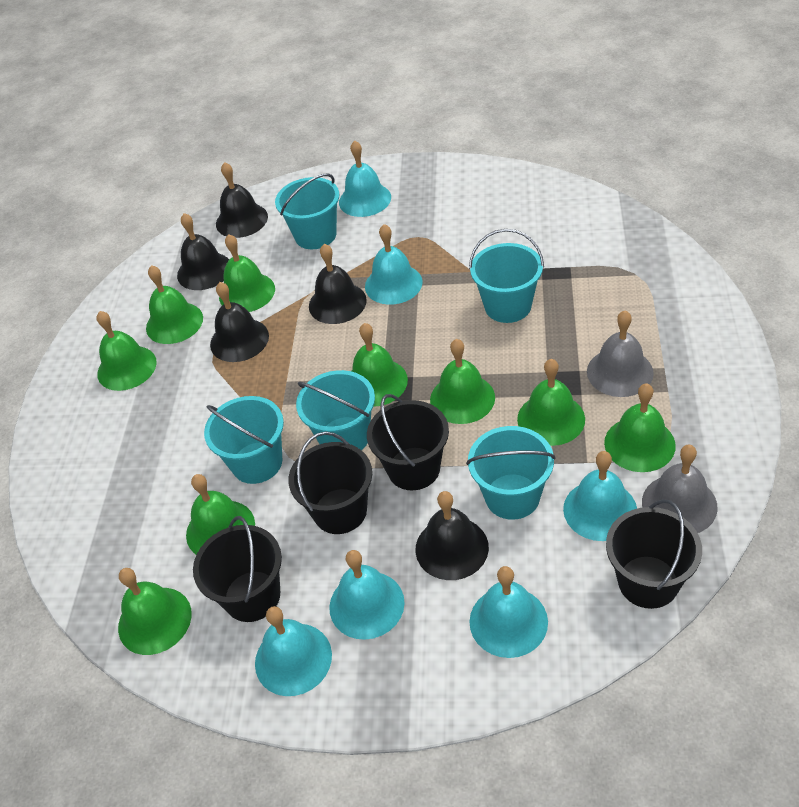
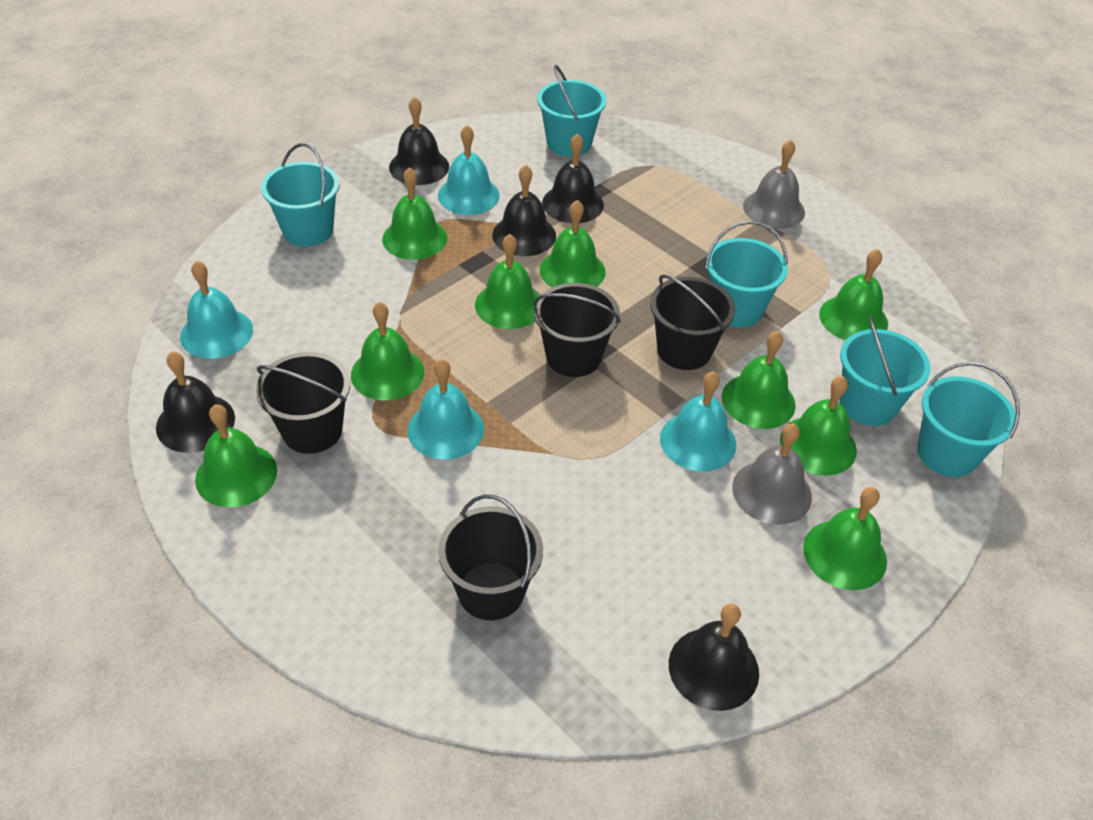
turquoise bell: [255,606,332,696] [329,550,405,640] [339,140,391,217] [365,224,423,305] [469,566,548,658] [563,451,637,541] = 6 -> [180,261,253,359] [408,359,484,460] [438,125,500,215] [660,371,736,471] = 4

